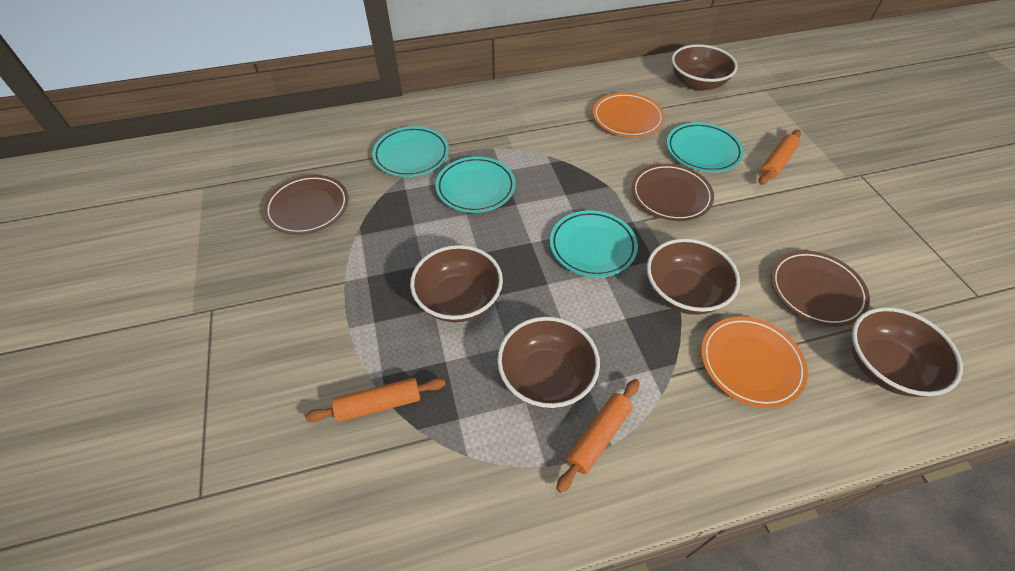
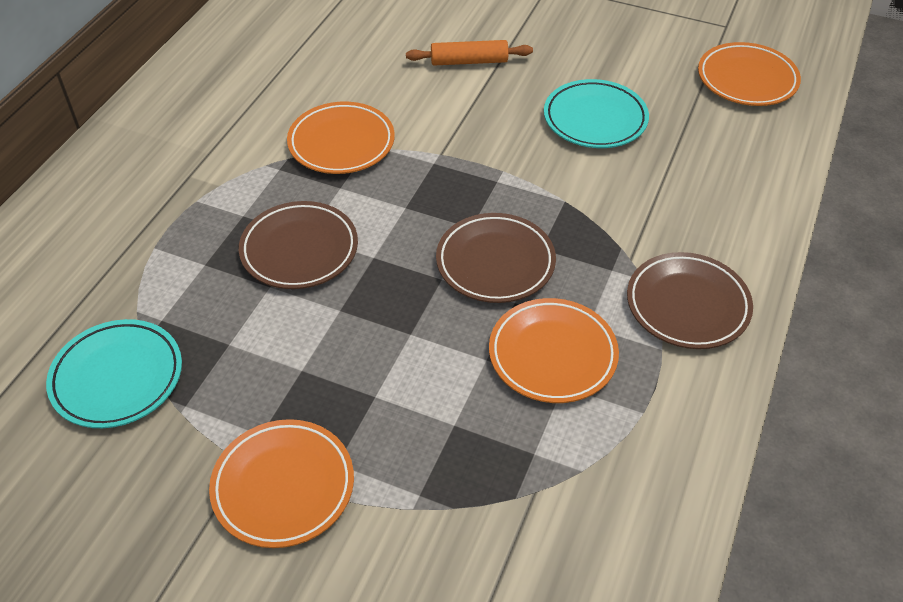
brown bowl: [410,245,503,322] [497,317,600,408] [647,239,740,315] [671,44,738,91] [851,307,963,397] = 5 -> none = 0
orange plate: [593,92,665,137] [701,316,808,408] = 2 -> [209,419,354,548] [287,102,395,174] [489,298,619,403] [698,42,801,106] = 4
orange rolling pin: [305,378,446,422] [556,379,640,493] [759,130,801,185] = 3 -> [406,40,533,65] = 1
turquoise plate: [372,126,449,177] [435,157,516,213] [550,210,638,277] [667,122,744,172] = 4 -> [46,319,182,428] [544,79,649,148] = 2

